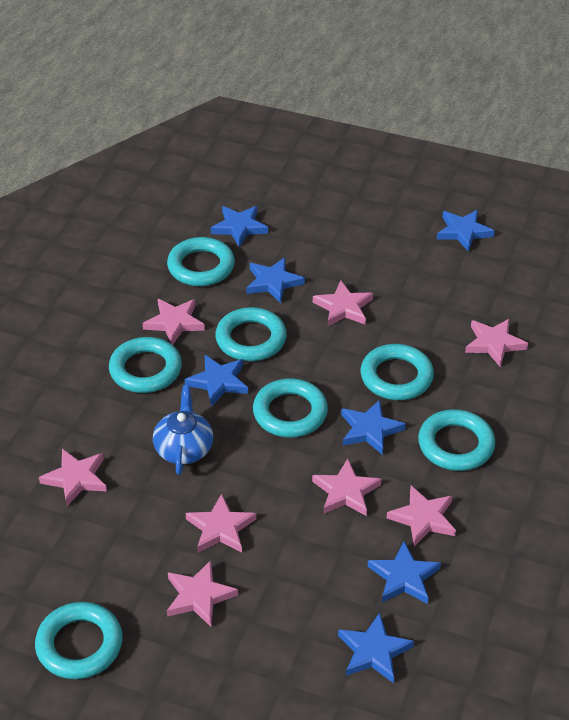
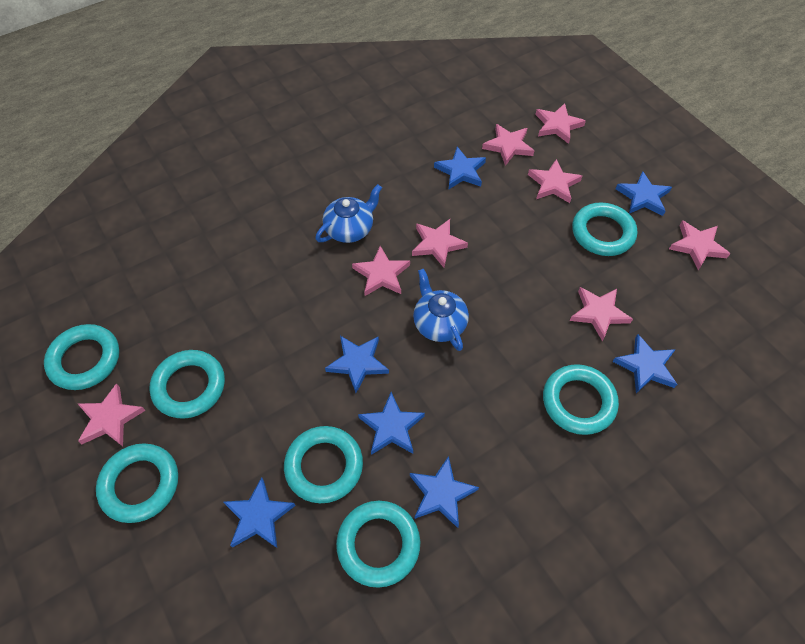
blue teapot: [153,385,213,475] = 1 -> [315,184,382,243] [413,269,469,351] = 2

